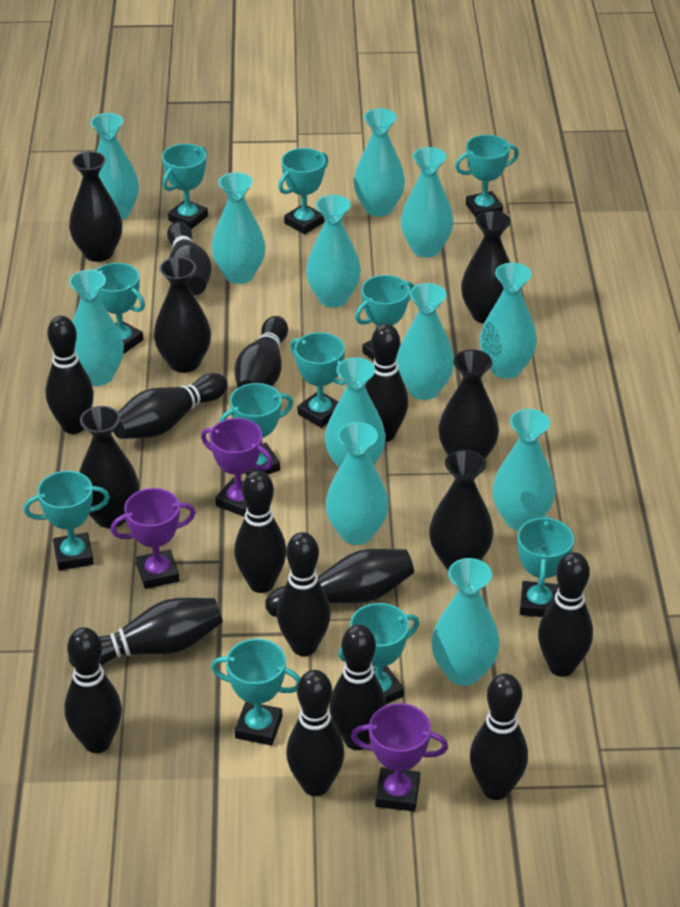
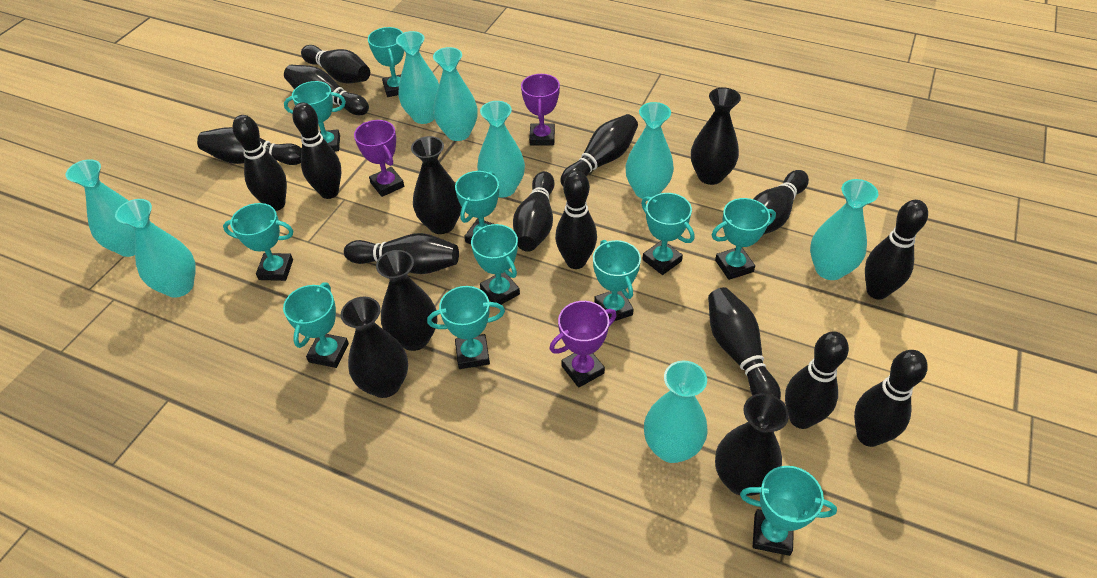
black vase: [69,151,122,262] [79,406,139,528] [154,257,211,373] [429,449,493,570] [438,349,499,459] [461,211,511,324] = 6 -> [341,297,408,398] [376,250,437,351] [411,136,462,234] [691,88,741,185] [715,393,789,496] = 5
turquoise vase: [69,270,124,386] [90,113,139,220] [211,172,265,284] [306,195,361,308] [325,357,386,468] [326,422,389,545] [354,108,405,217] [397,283,454,400] [401,147,454,257] [431,558,500,686] [480,263,537,379] [492,409,555,531] = 12 -> [65,159,135,257] [115,199,196,298] [396,31,439,124] [433,47,478,141] [477,101,525,197] [626,102,674,199] [644,361,708,463] [810,179,878,280] = 8

